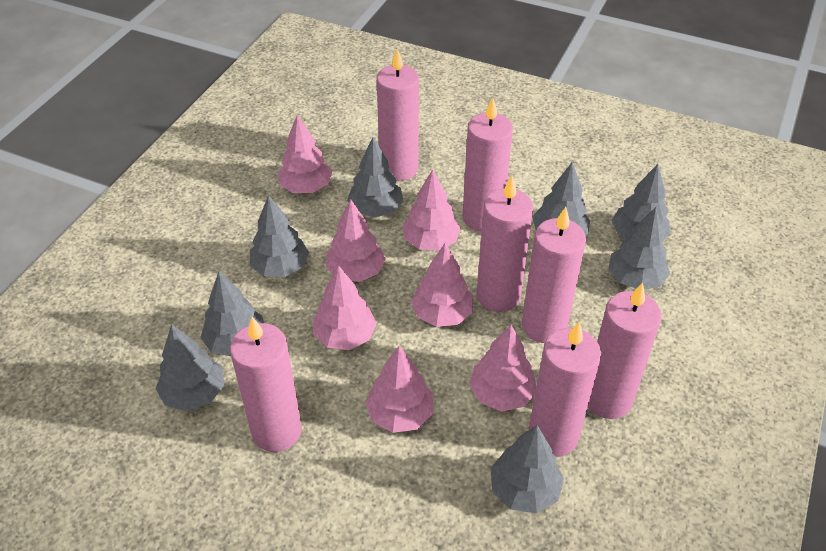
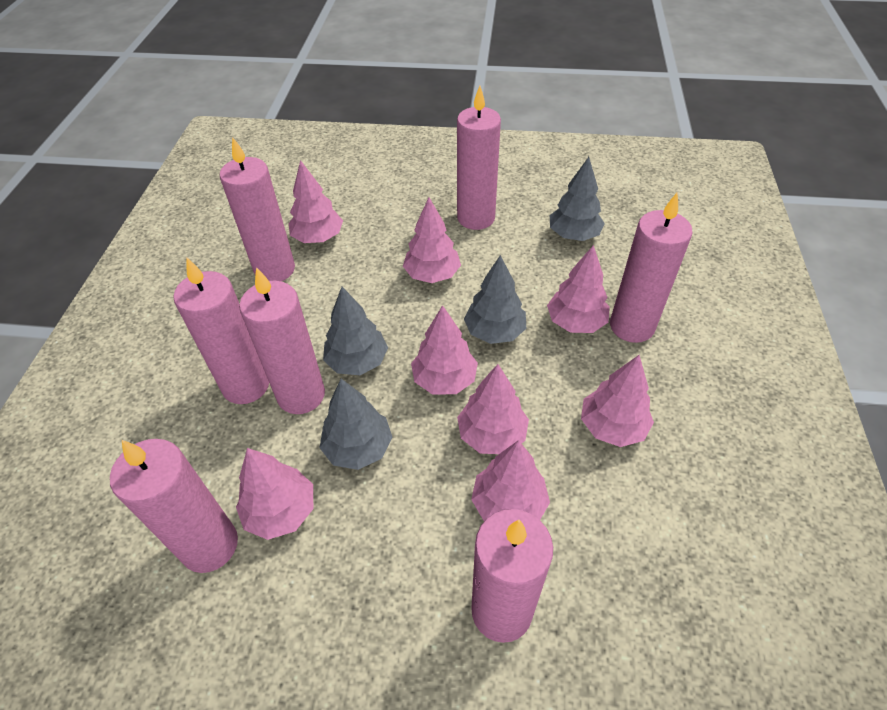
grey tree: [156,324,224,411] [200,272,264,356] [250,195,309,277] [347,138,404,218] [490,425,564,513] [532,162,590,236] [608,207,670,290] [611,164,670,239] = 8 -> [320,379,393,470] [323,287,388,375] [464,255,526,344] [550,157,605,241] = 4
pink tree: [278,115,332,193] [313,265,377,350] [326,199,386,282] [365,346,433,433] [403,169,461,251] [411,243,473,327] [469,325,537,412] = 7 -> [236,448,313,540] [288,160,343,243] [403,198,461,283] [411,305,478,394] [457,364,529,454] [471,440,550,521] [547,245,610,333] [581,355,654,447] = 8

